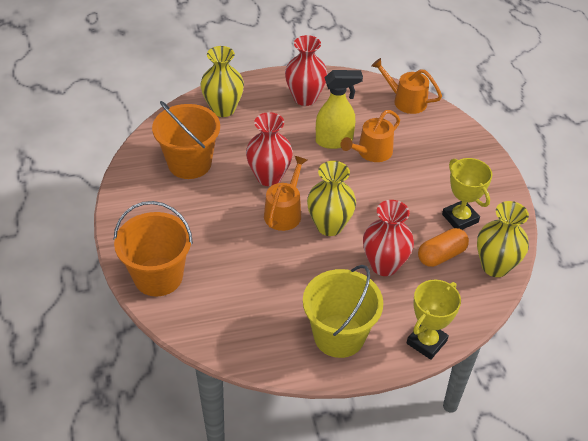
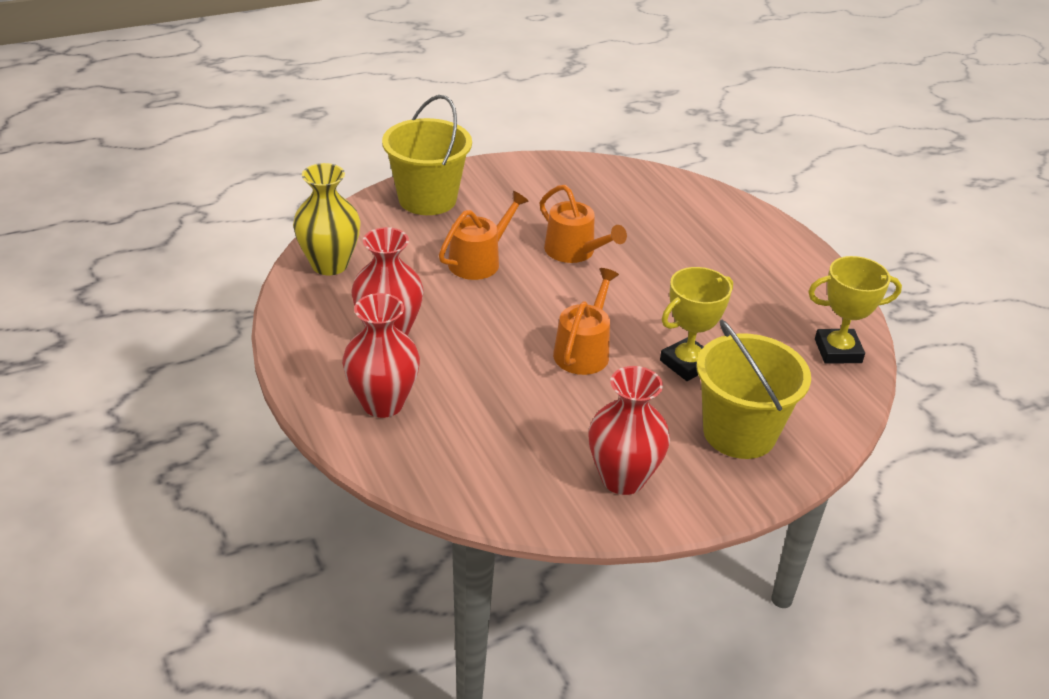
orange bucket: [114,201,193,296] [152,101,220,179] = 2 -> none = 0
orange capsule: [418,228,469,267] = 1 -> none = 0
yellow bucket: [303,265,383,358] = 1 -> [382,95,472,215] [696,320,811,459] = 2
yellow spray bottle: [316,70,363,149] = 1 -> none = 0
yellow vase: [200,46,244,117] [307,161,356,236] [477,201,529,277] = 3 -> [293,163,361,275] = 1

